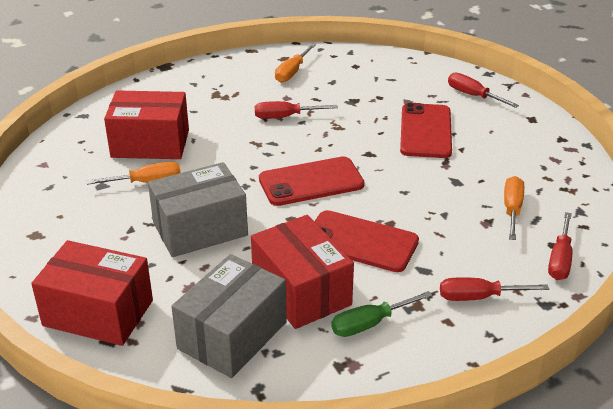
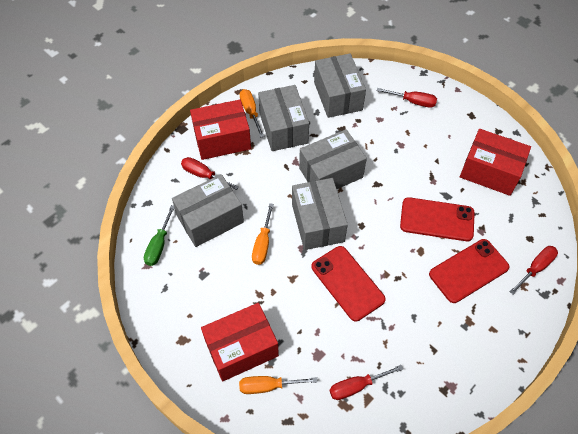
grey box: [148,162,248,257] [171,254,287,378] = 2 -> [172,174,244,247] [258,85,309,151] [292,178,348,250] [299,129,367,189] [314,54,366,118] = 5

